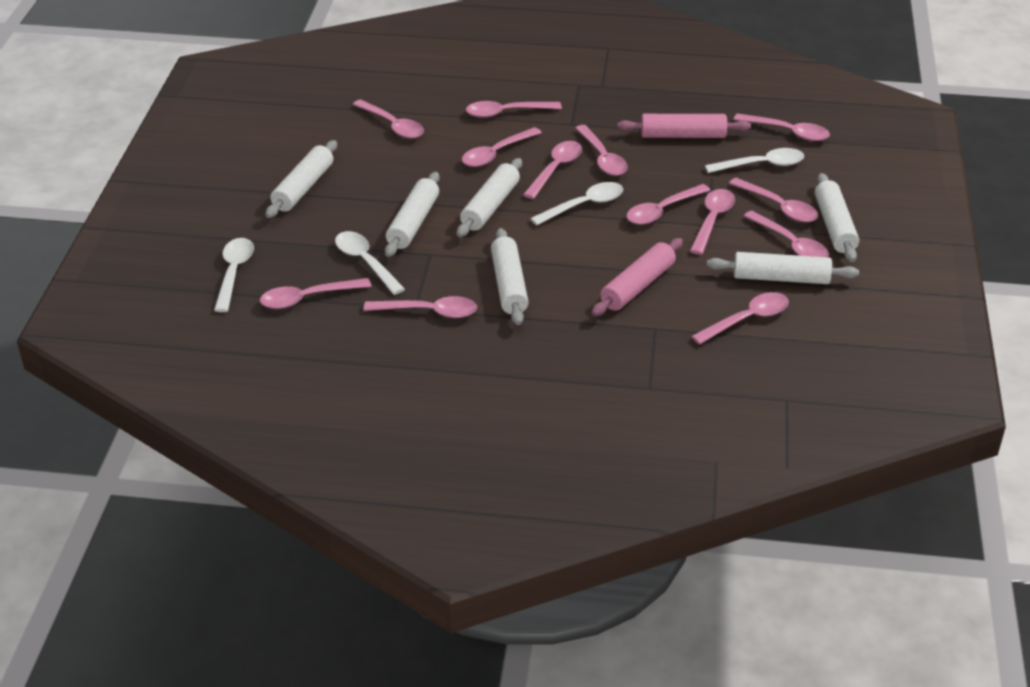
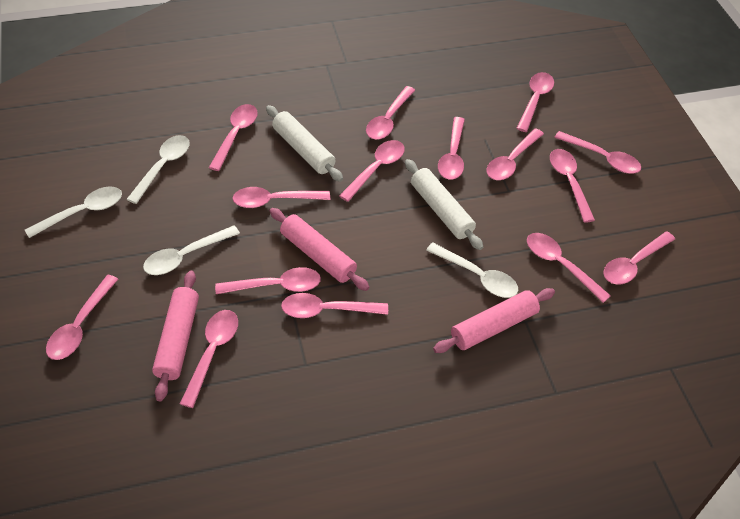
pink rolling pin: [592,238,683,316] [617,114,751,138] = 2 -> [152,270,199,401] [270,208,369,291] [433,288,555,353] = 3
pink spoon: [260,278,372,309] [352,99,424,139] [364,296,477,318] [462,127,542,167] [466,101,562,118] [523,141,582,199] [575,125,628,176] [626,184,710,225] [690,189,735,255] [691,292,789,345] [729,178,818,222] [733,113,830,141] [744,211,829,257] = 13 -> [46,275,118,360] [180,310,238,408] [209,104,258,171] [215,267,321,294] [232,187,330,208] [281,293,388,318] [339,140,405,202] [366,86,415,140] [438,117,465,180] [486,128,544,180] [516,72,554,132] [527,233,611,303] [550,149,595,223] [554,131,641,174] [603,231,675,284] = 15
white rolling pin: [265,140,337,218] [385,172,440,257] [457,158,522,237] [491,228,529,325] [707,252,859,284] [815,173,859,262] = 6 -> [266,105,343,182] [405,159,483,250] = 2

